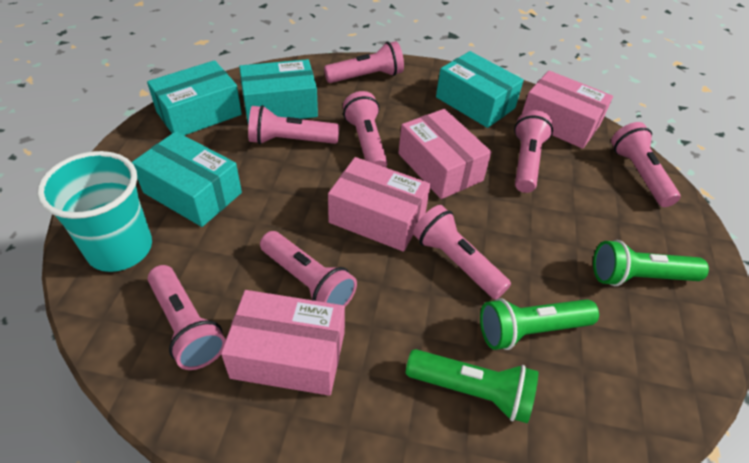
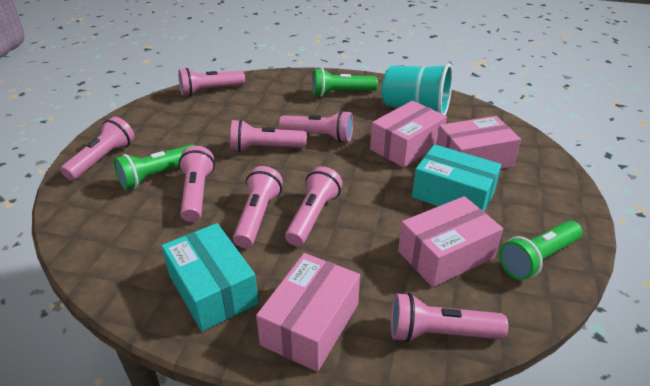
turquoise box: [132,131,242,227] [147,60,242,135] [239,59,318,124] [436,51,524,128] = 4 -> [162,223,259,331] [412,144,501,211] = 2

